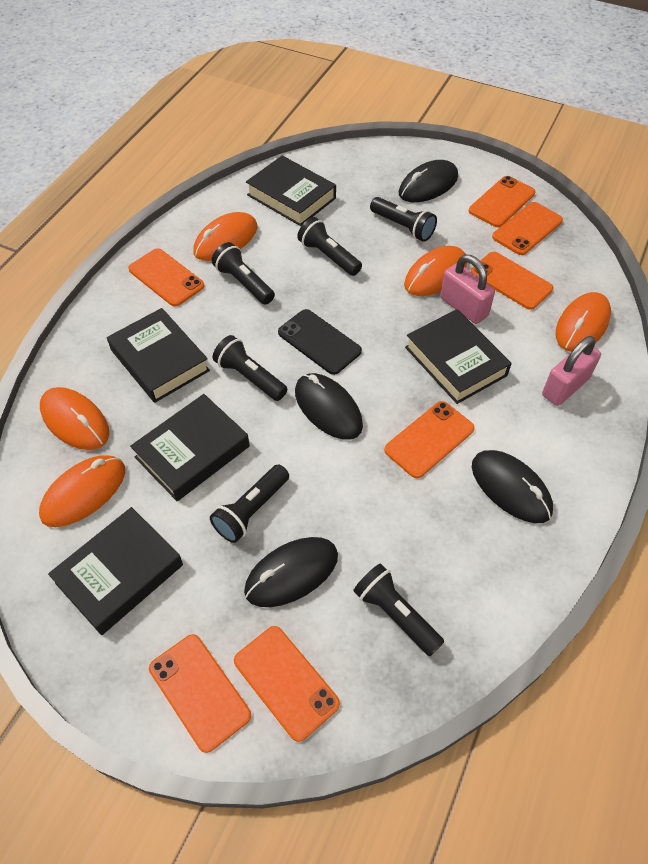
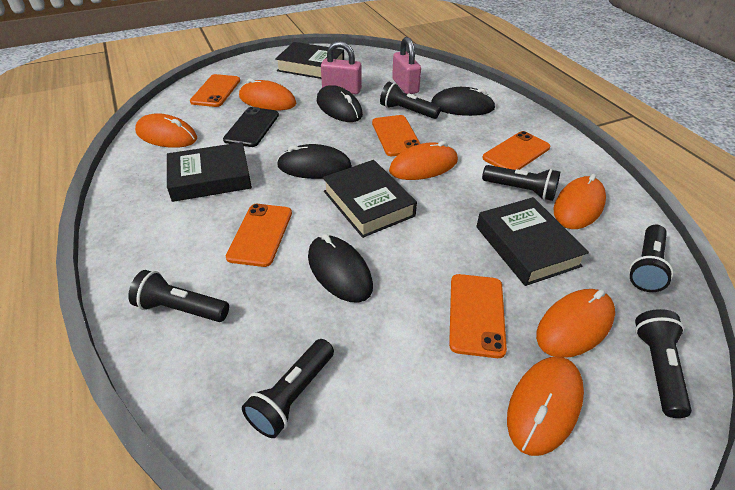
black book: [48,507,183,635] [107,308,210,403] [130,394,250,501] [246,156,336,226] [405,309,512,404] = 5 -> [167,142,252,202] [275,42,344,79] [323,160,417,238] [476,197,589,286] = 4
orange mouse: [39,455,125,527] [40,387,109,450] [193,212,258,261] [404,246,467,296] [556,292,611,352] = 5 -> [135,113,197,148] [239,78,296,110] [389,141,458,180] [507,357,584,456] [536,289,615,358] [554,174,606,229] = 6
orange phone: [128,248,205,307] [149,634,251,753] [234,626,340,742] [384,401,475,478] [469,176,535,227] [471,252,553,310] [492,202,563,255] = 7 -> [190,74,240,107] [226,204,292,267] [372,115,420,156] [449,274,507,358] [482,131,550,170] = 5

